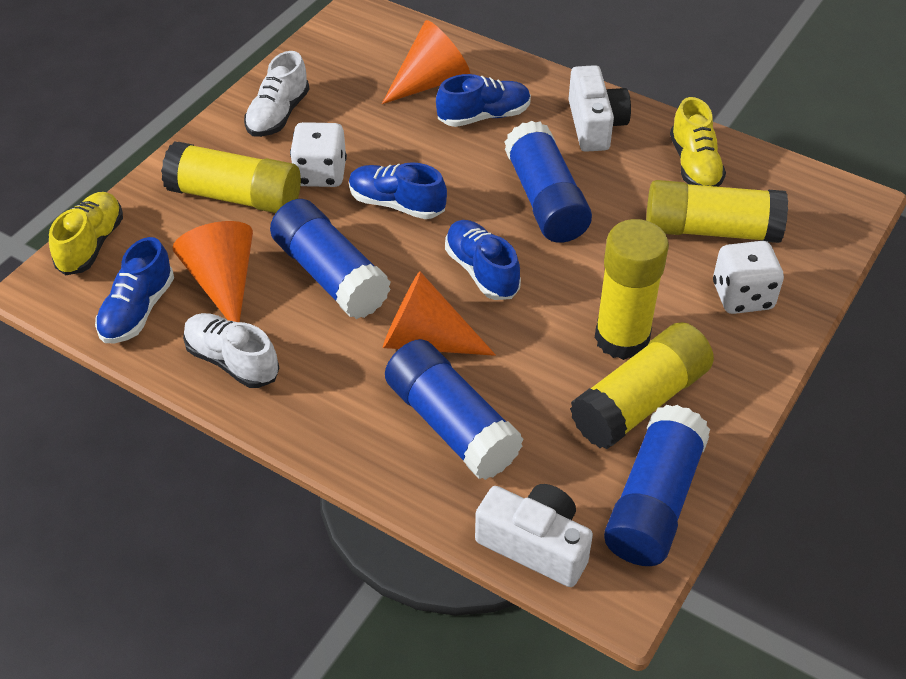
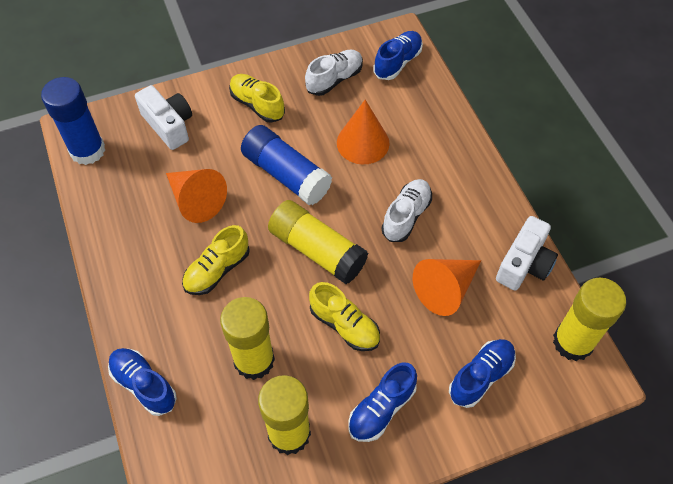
blue glue stick: [270,199,391,319] [385,339,523,480] [505,121,592,243] [604,405,710,566] = 4 -> [41,77,105,165] [241,125,332,205] = 2
white dice: [290,122,347,187] [713,241,784,314] = 2 -> none = 0
yellow shoe: [49,192,123,275] [670,97,726,187] = 2 -> [182,225,250,295] [229,74,285,123] [309,282,380,351] = 3

